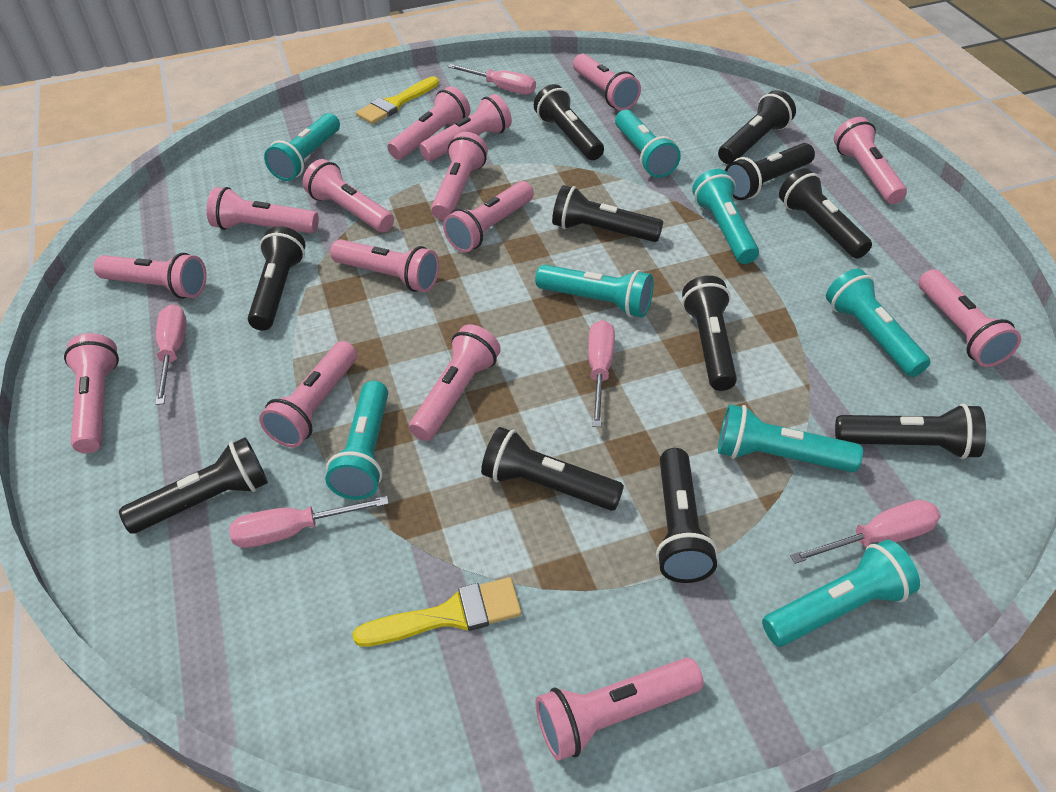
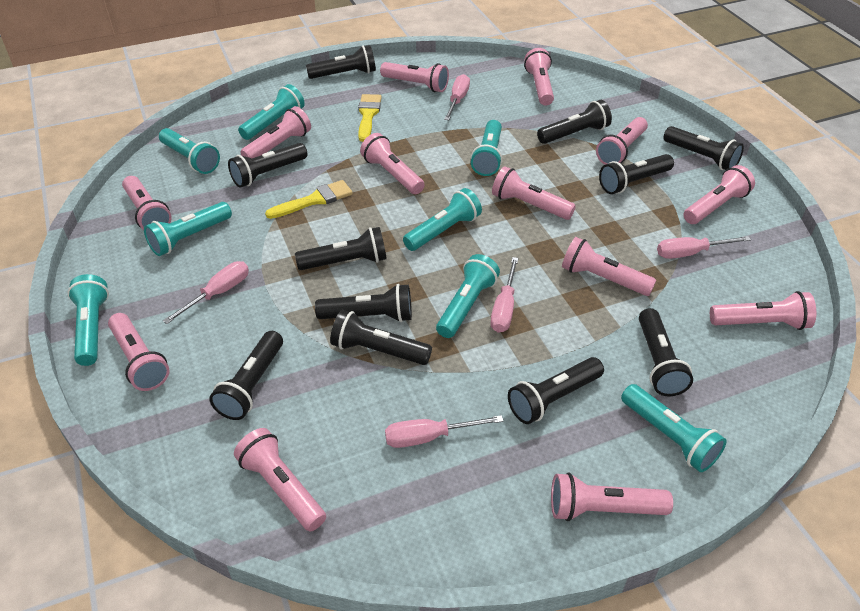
pink flashlight: [64,333,119,453] [94,253,207,299] [206,187,319,233] [259,341,357,447] [303,159,394,232] [330,239,439,292] [387,86,470,160] [409,324,501,441] [419,94,512,161] [431,132,488,220] [443,181,534,252] [535,657,704,761] [573,54,641,111] [834,117,907,204] [919,269,1021,367] = 15 -> [108,313,170,391] [122,176,172,231] [234,428,326,532] [240,106,311,158] [360,133,425,194] [380,62,449,92] [492,166,576,220] [524,48,554,106] [551,473,673,521] [562,237,656,296] [596,117,648,165] [684,165,755,224] [710,291,816,330] = 13

